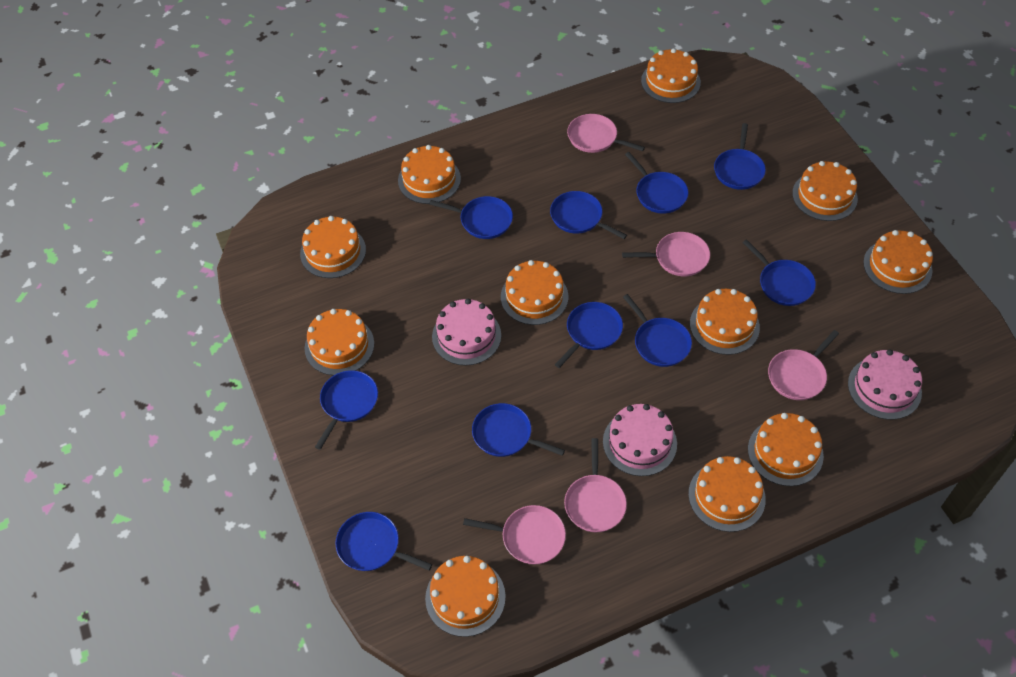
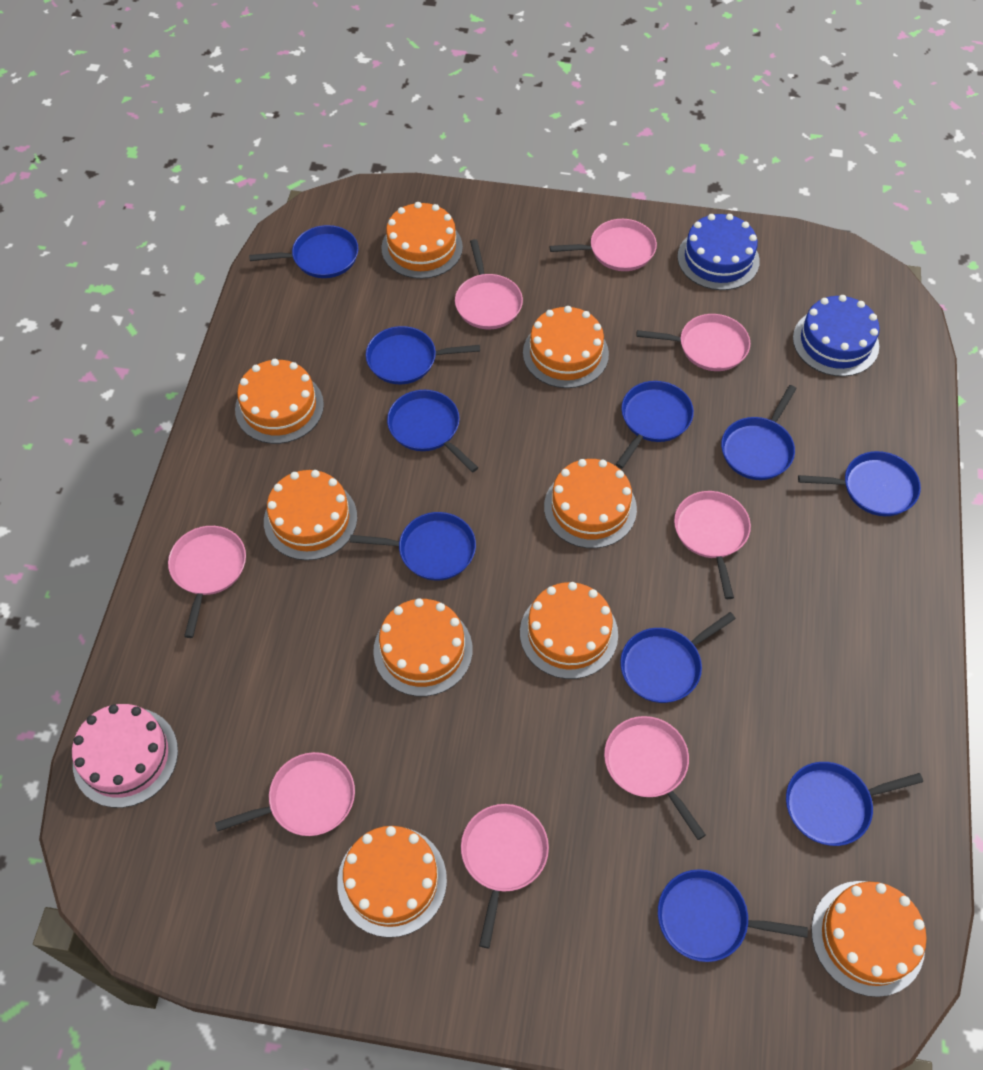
blue cake: none = 0 -> [677,214,760,290] [793,295,880,376] = 2
orange cake: [300,216,366,278] [305,309,374,376] [398,145,461,204] [425,556,506,637] [501,260,568,325] [641,48,701,103] [688,456,766,532] [690,289,760,355] [748,413,824,486] [792,161,858,221] [863,230,933,294] = 11 -> [235,359,324,444] [264,470,357,560] [337,826,447,938] [373,598,473,696] [381,202,463,279] [520,582,618,679] [523,306,609,388] [544,459,637,548] [811,881,927,997] = 9
pink cake: [432,299,501,366] [603,404,677,476] [848,349,922,420] = 3 -> [72,704,178,808] = 1
pink pan: [463,505,566,565] [564,438,627,532] [567,114,645,153] [622,232,710,276] [768,330,839,400] = 5 -> [168,526,246,638] [215,752,355,836] [455,239,523,330] [461,804,549,948] [549,219,657,271] [604,716,706,840] [636,314,750,371] [674,491,751,599] = 8

